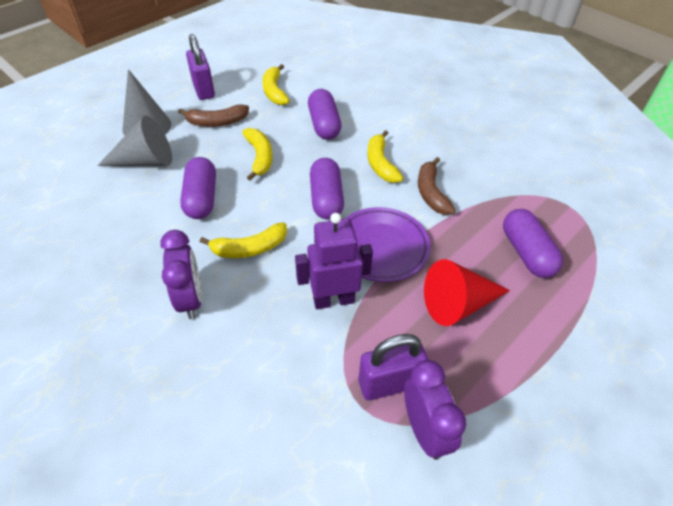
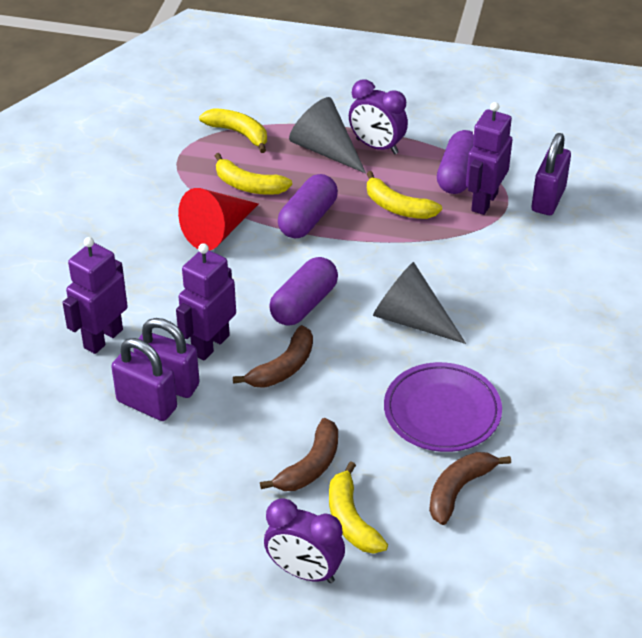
brown banana: [178,104,249,127] [418,157,456,215] = 2 -> [233,325,313,388] [260,418,338,491] [429,452,511,525] = 3
purple capsule: [180,157,216,219] [308,89,342,140] [310,158,344,220] [503,209,563,278] = 4 -> [269,257,338,326] [278,174,338,239] [437,130,474,194] = 3
purple padlock: [186,34,215,100] [358,334,428,401] = 2 -> [111,338,177,421] [133,318,200,398] [532,133,571,215] = 3
purple robot: [295,213,373,309] = 1 -> [62,237,128,354] [176,243,236,361] [466,102,513,215] = 3

